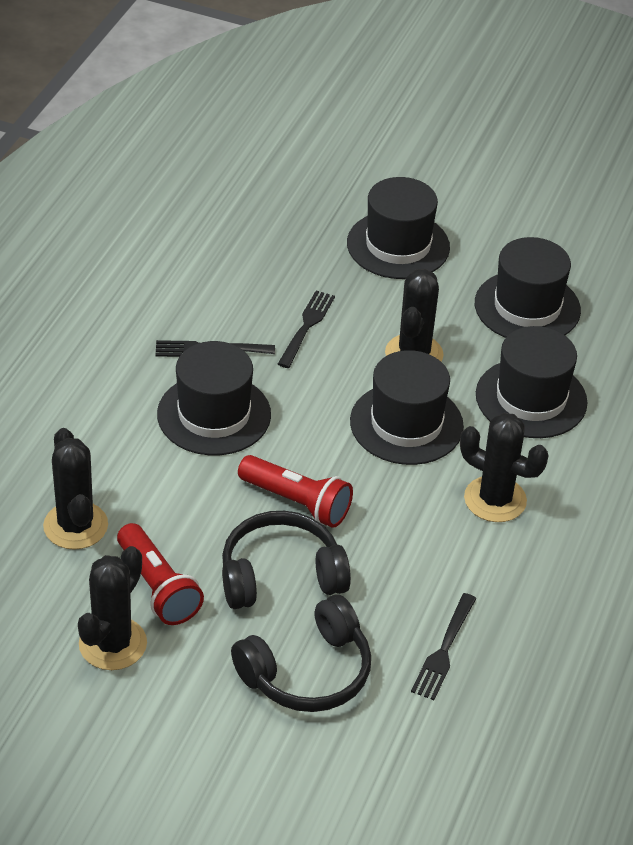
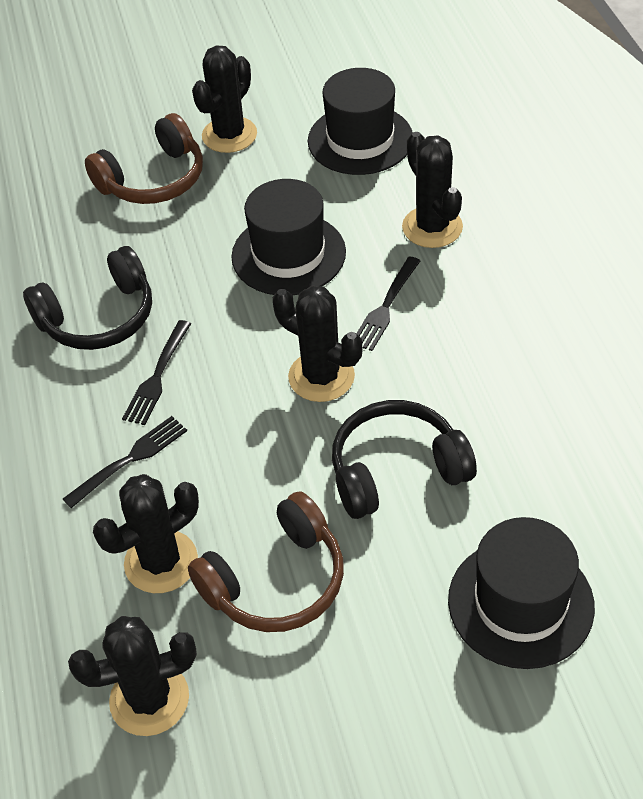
black cactus: [43,428,108,550] [78,546,147,670] [385,269,444,362] [460,413,548,522] = 4 -> [68,616,197,736] [93,474,199,593] [192,45,257,153] [273,286,362,402] [402,132,463,248] = 5
black hat: [157,341,271,455] [347,177,450,279] [350,350,464,465] [475,237,581,338] [476,326,587,438] = 5 -> [231,179,346,295] [308,68,413,175] [448,517,595,669] = 3
brown headphones: none = 0 -> [85,113,203,204] [188,491,344,632] = 2
red flashlight: [117,523,204,625] [238,455,353,528] = 2 -> none = 0

